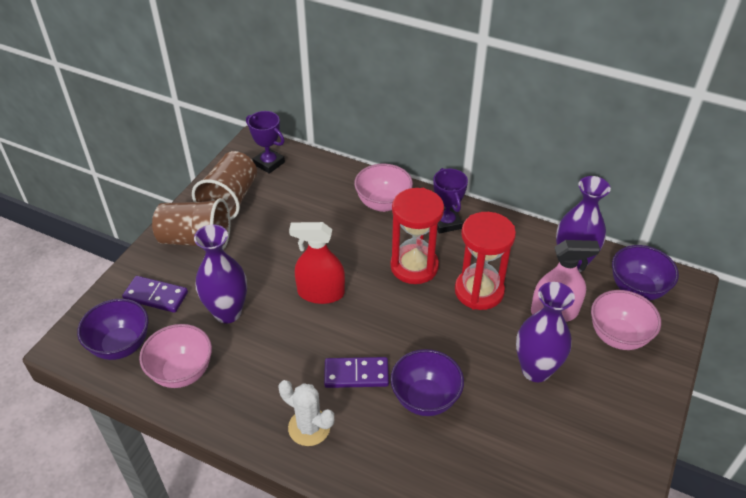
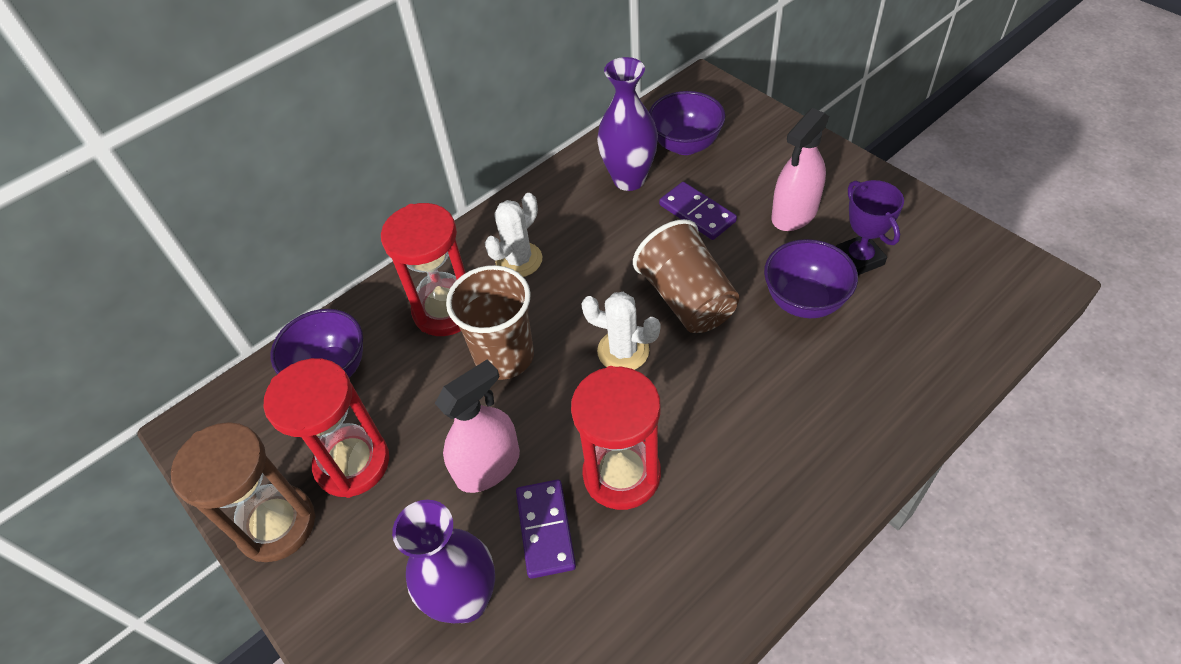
brown hourglass: none = 0 -> [171,422,316,562] = 1
pink bowl: [139,324,212,388] [354,164,413,212] [591,290,661,350] = 3 -> none = 0
pink spray bottle: [531,240,600,322] = 1 -> [435,359,520,493] [772,108,829,231] = 2
purple trophy: [246,111,285,174] [433,168,468,234] = 2 -> [836,180,904,275] = 1
purple vase: [194,225,247,324] [516,282,575,382] [556,176,611,272] = 3 -> [392,500,495,623] [597,57,658,191] = 2
red hourglass: [391,188,444,284] [455,212,516,310] = 2 -> [264,358,389,498] [381,203,466,336] [571,366,661,510] = 3
red spray bottle: [289,222,345,304] = 1 -> none = 0
white cactus: [279,380,334,446] = 1 -> [485,193,542,277] [581,292,660,370] = 2

